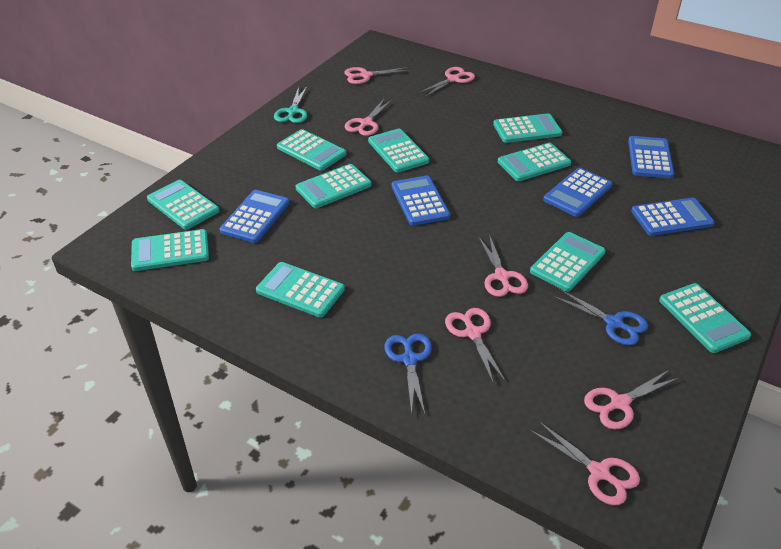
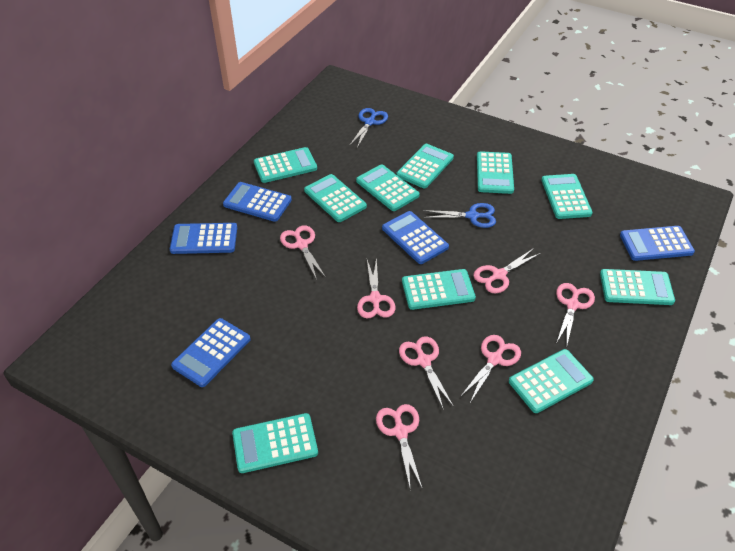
turquoise scissors: [274,86,307,123] = 1 -> none = 0

